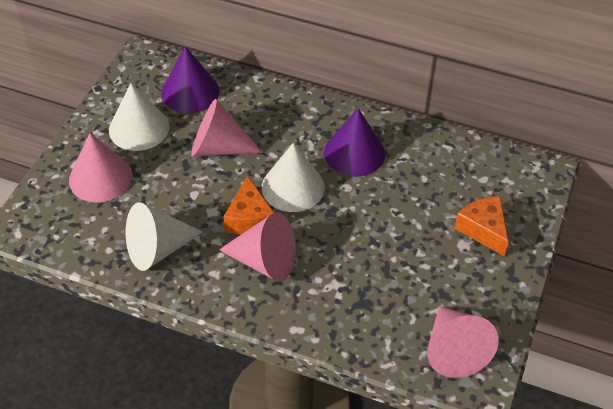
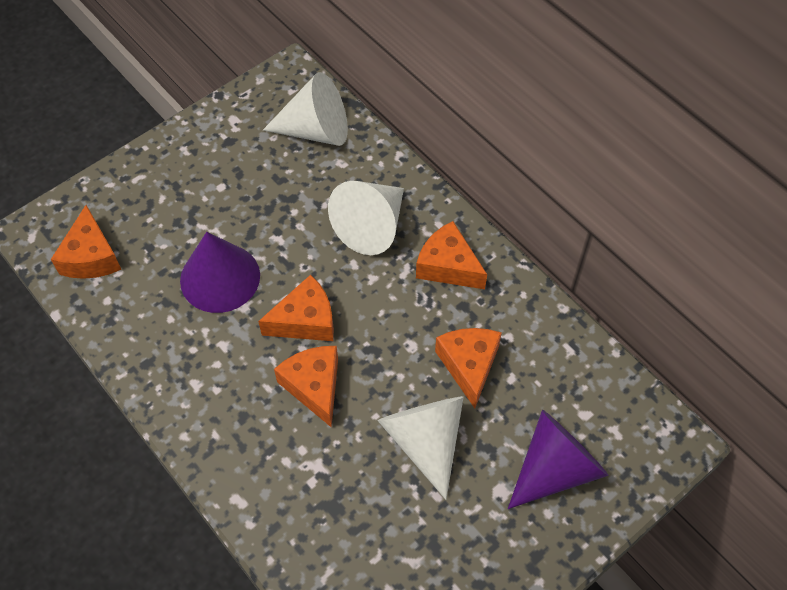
orange cheese: [223,175,274,234] [454,196,509,256] = 2 -> [51,205,121,279] [258,275,334,341] [274,346,338,428] [416,221,487,289] [435,328,502,408] = 5
pink cone: [69,133,132,203] [191,99,263,157] [219,212,296,281] [427,306,499,378] = 4 -> none = 0

